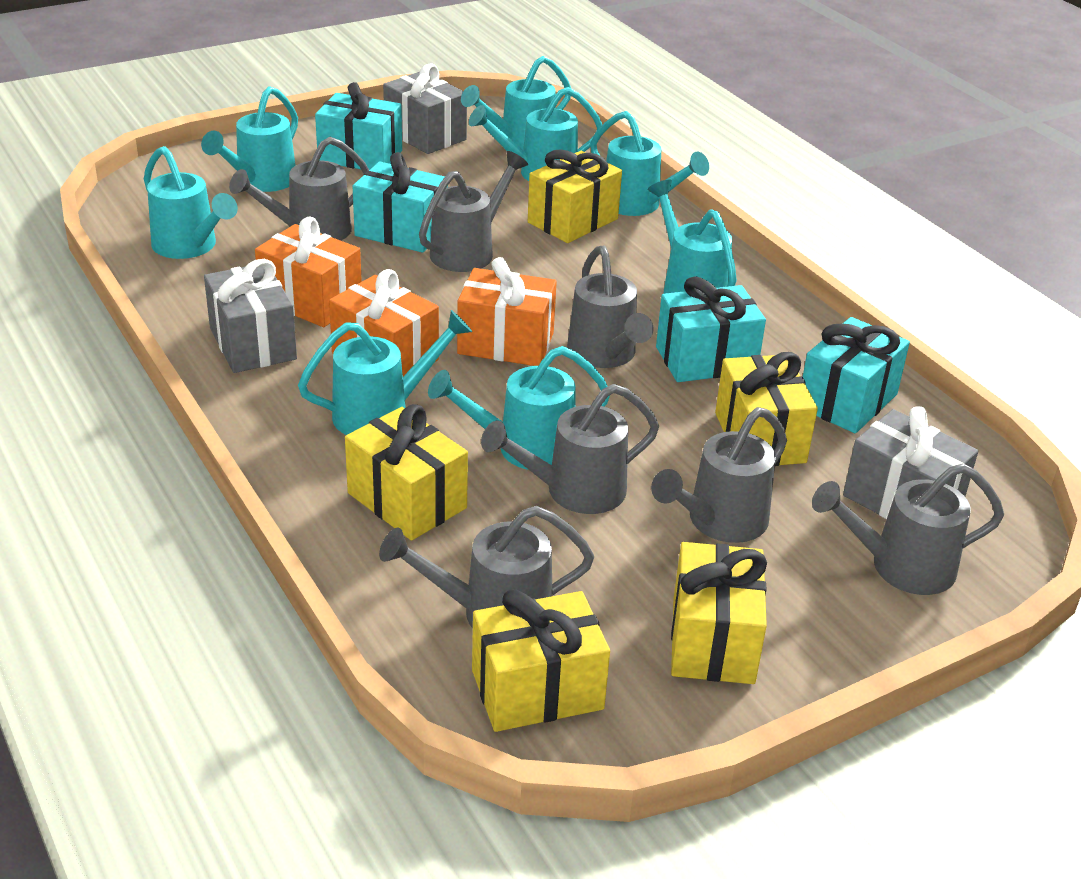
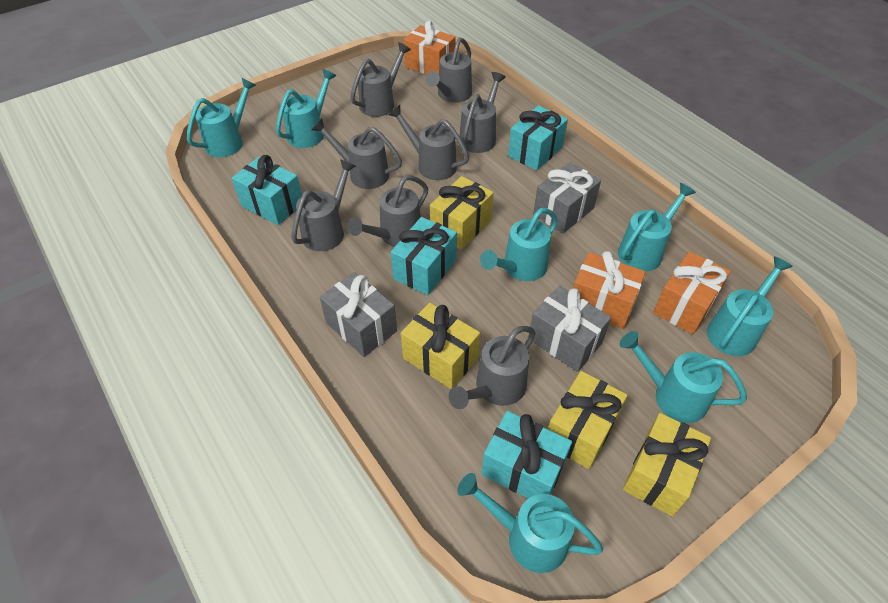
grey watering can: [229,137,369,241] [379,506,594,629] [419,151,528,272] [481,384,659,514] [567,245,653,368] [651,407,787,543] [812,463,1004,595] = 7 -> [291,159,356,251] [312,118,402,189] [348,175,428,247] [350,42,411,117] [388,105,469,180] [426,37,472,103] [448,326,536,409] [459,72,506,153] = 8
turquoise watering can: [144,146,238,259] [201,86,298,192] [298,310,472,435] [428,346,610,470] [461,56,571,149] [469,87,602,181] [590,111,709,216] [648,180,737,294] = 8 -> [187,78,256,157] [276,69,336,148] [457,473,603,573] [480,208,558,281] [618,183,696,272] [620,331,747,423] [707,256,793,356] = 7
yellow gift: [345,404,468,541] [472,589,610,732] [528,150,622,243] [671,542,767,684] [715,352,818,466] = 5 -> [401,303,480,389] [430,176,494,250] [548,371,627,469] [623,413,711,517] = 4

